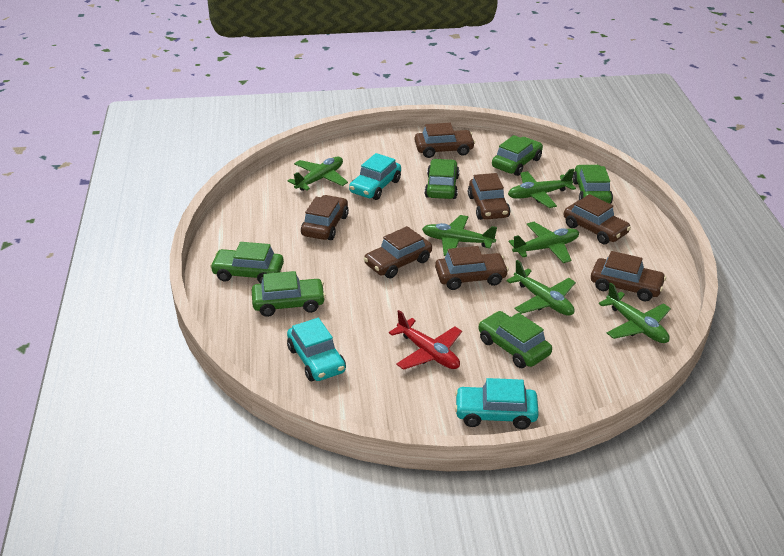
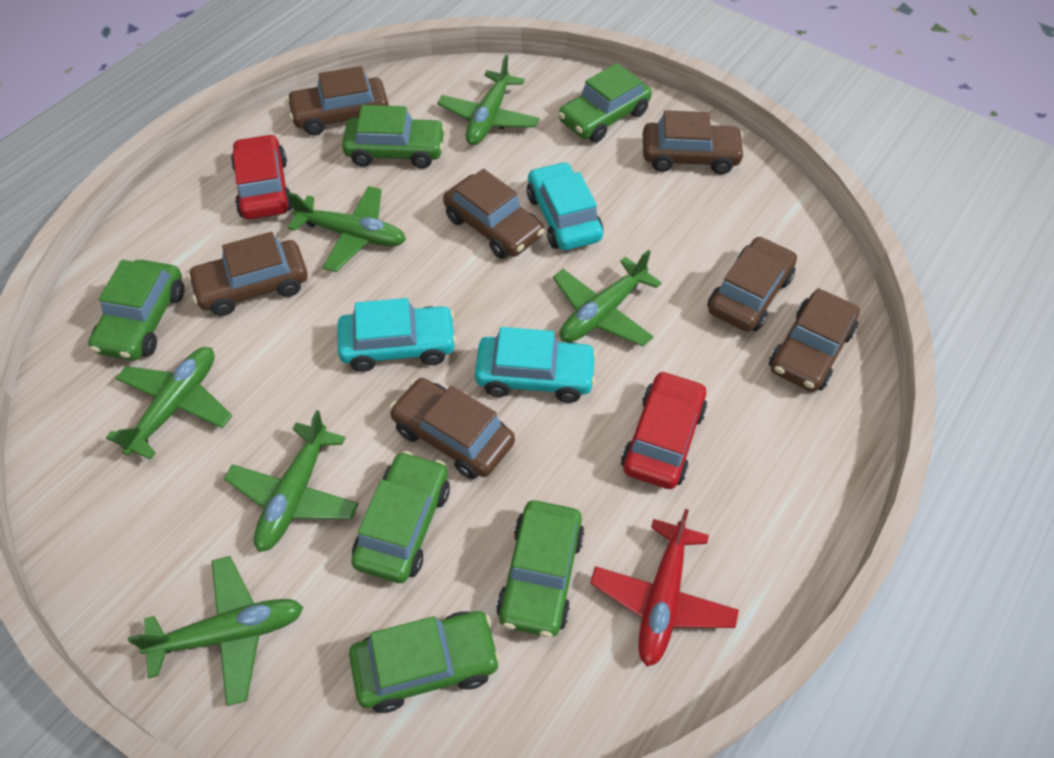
red car: none = 0 -> [231,134,293,219] [621,371,707,489] = 2

